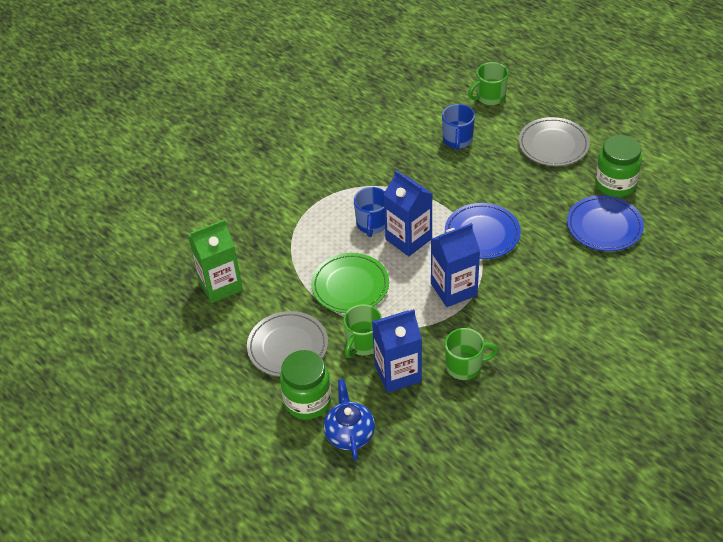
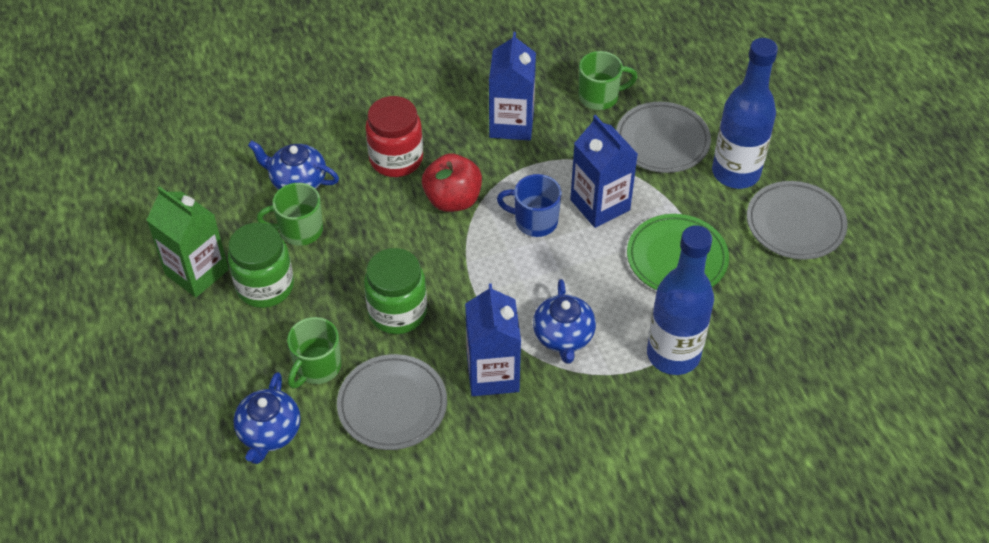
blue bottle: none = 0 -> [647,225,714,375] [712,38,778,189] = 2
blue mug: [354,187,385,237] [442,104,475,151] = 2 -> [497,174,562,237] = 1
blue plate: [445,203,521,259] [567,195,644,251] = 2 -> none = 0
blue teapot: [323,379,375,461] = 1 -> [233,372,301,464] [248,140,339,190] [533,279,596,364] = 3
grey plate: [247,311,328,377] [518,117,590,166] = 2 -> [337,354,447,450] [616,102,711,173] [747,181,848,259] = 3
red apple: none = 0 -> [422,153,482,212] = 1
red jar: none = 0 -> [365,96,423,177] = 1

